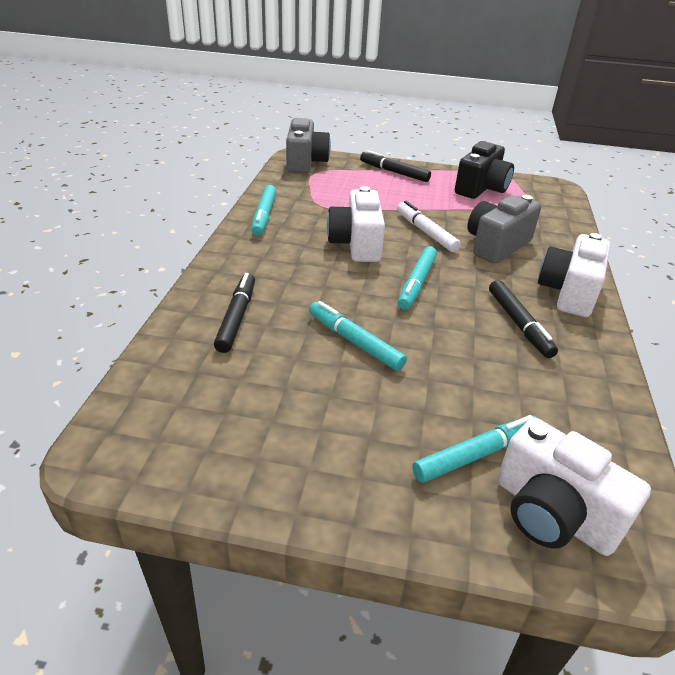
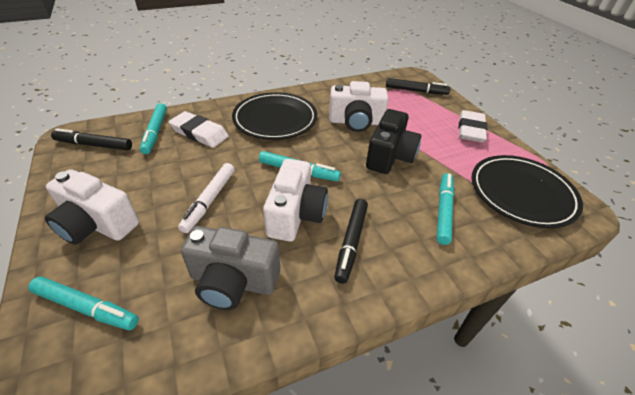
black plate: none = 0 -> [232,92,317,140] [472,155,583,228] = 2
grey camera: [286,118,331,173] [467,195,541,264] = 2 -> [181,226,280,310] = 1
white eraser: none = 0 -> [169,111,229,148] [459,110,487,143] = 2

